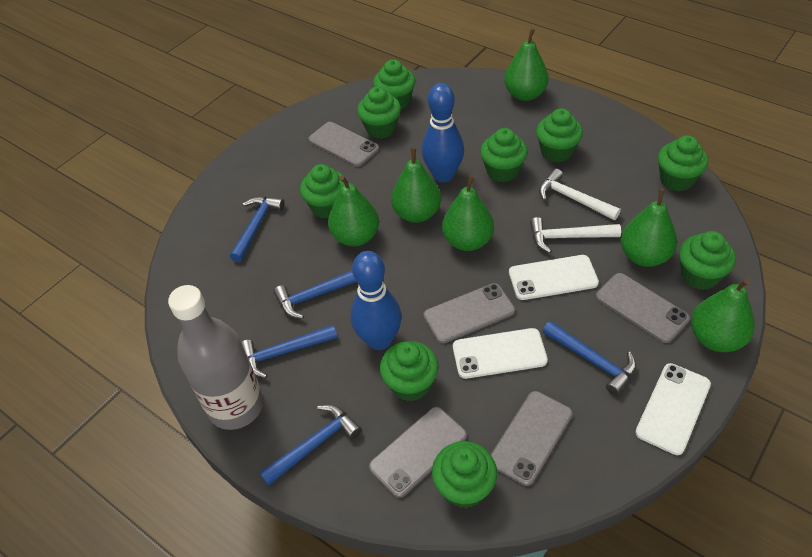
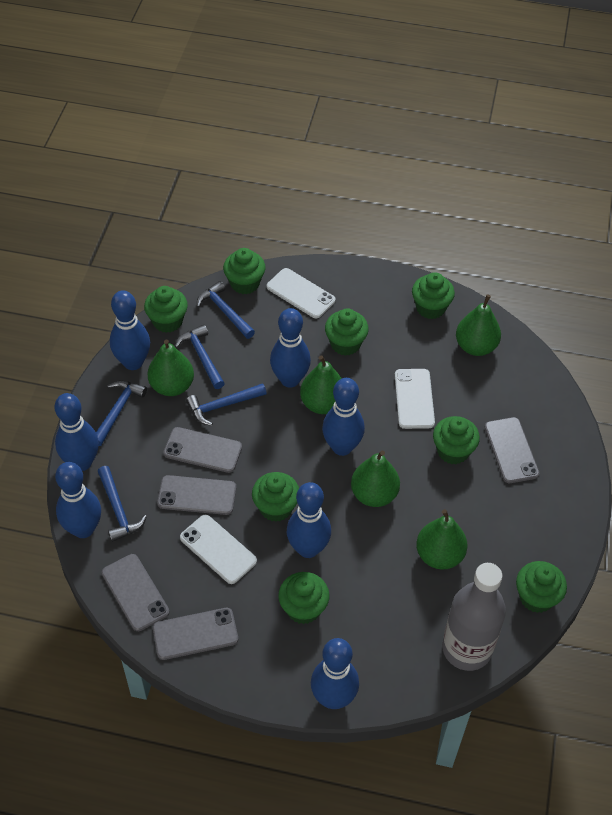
blue bowling pin: [350,251,402,350] [421,83,464,183] = 2 -> [54,393,99,471] [55,462,101,538] [110,290,150,370] [270,308,311,388] [287,482,331,558] [311,638,359,709] [322,378,365,456] = 7
green cupcake: [300,164,344,219] [357,87,401,139] [373,60,415,109] [380,341,439,402] [432,441,497,508] [480,128,528,182] [536,108,583,163] [658,135,708,191] [679,231,736,290] = 9 -> [144,286,188,333] [223,248,265,294] [252,472,299,522] [278,572,330,624] [325,308,369,356] [412,272,455,319] [433,416,480,464] [516,561,567,613] = 8
green pear: [328,175,379,246] [391,147,441,223] [442,175,494,251] [504,29,549,101] [621,188,677,267] [691,279,755,352] = 6 -> [148,339,194,396] [300,355,342,414] [351,450,400,507] [416,509,468,570] [456,294,501,356] = 5
white hammer: [530,217,621,253] [539,169,621,220] = 2 -> none = 0

